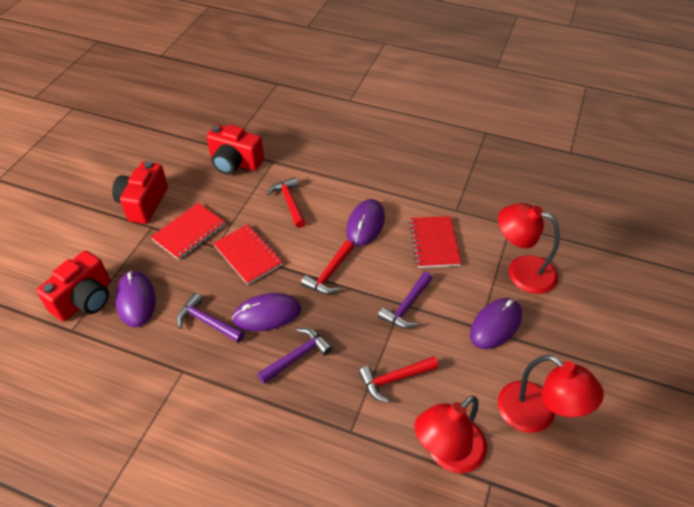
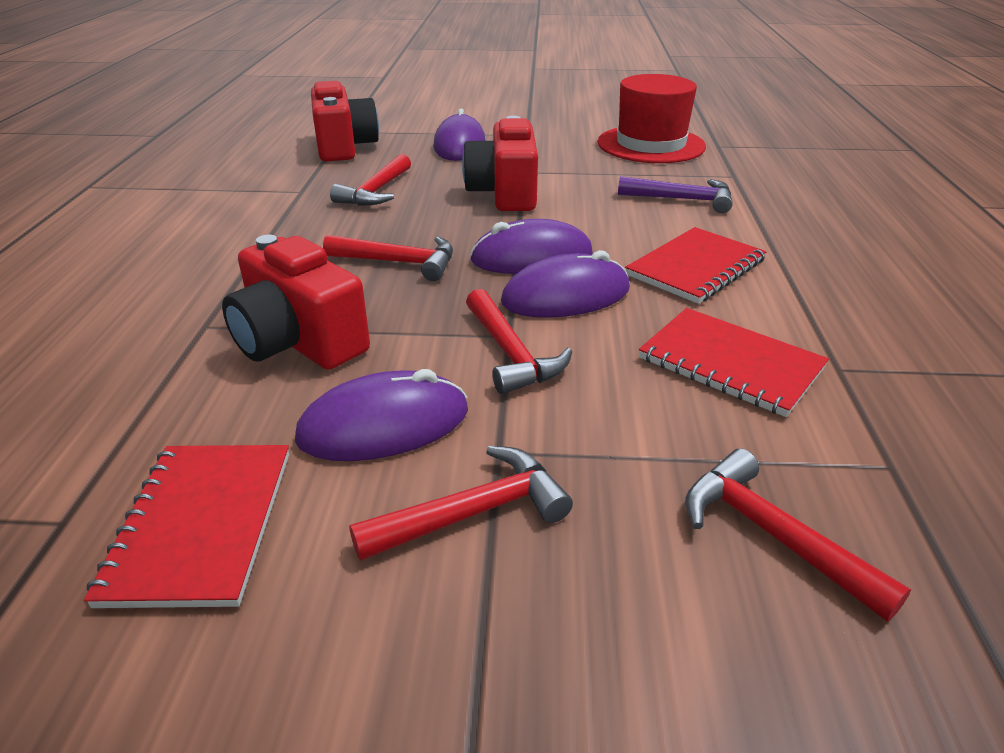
purple hammer: [176,293,244,343] [257,328,333,384] [378,272,433,329] = 3 -> [618,176,733,213] = 1
red hammer: [267,177,306,228] [301,240,354,294] [359,356,439,403] = 3 -> [323,235,453,281] [330,154,411,206] [349,446,573,561] [466,289,572,394] [686,448,911,622] = 5
red hat: none = 0 -> [597,74,706,163] = 1
red lamp: [414,395,487,473] [498,203,560,294] [498,355,604,433] = 3 -> none = 0

